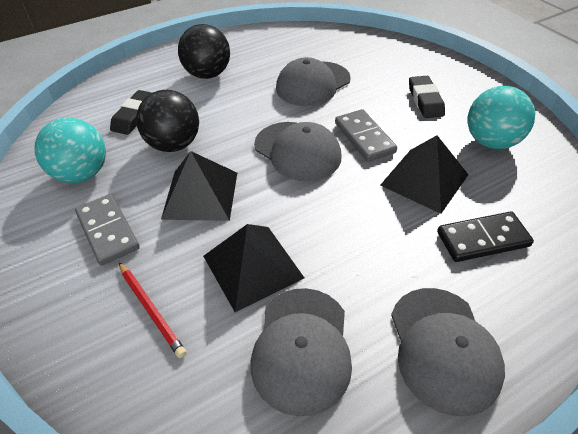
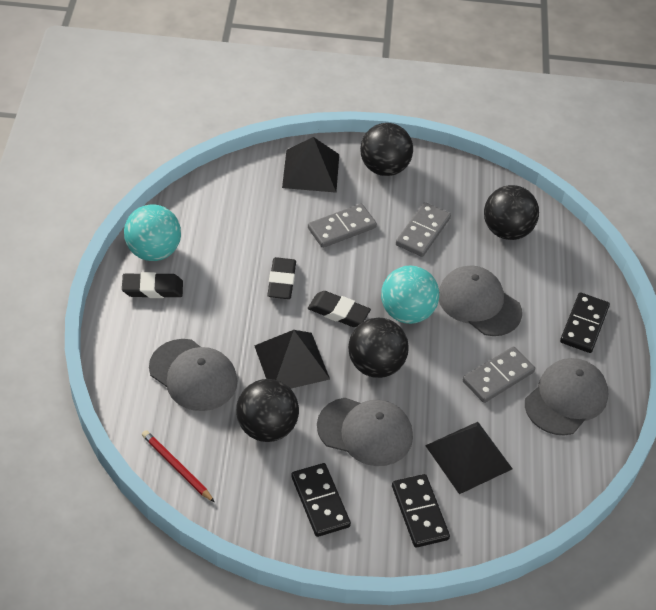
black ball: [136,90,199,152] [178,24,230,79] = 2 -> [236,379,299,442] [348,318,409,378] [360,123,413,176] [484,185,539,240] = 4
black domino: [437,212,534,262] = 1 -> [291,463,351,537] [392,474,450,548] [560,292,610,353] = 3
black eraser: [110,90,152,135] [409,76,445,118] = 2 -> [122,272,183,298] [267,257,296,299] [308,291,371,327] = 3
grey domino: [75,194,140,266] [335,109,397,162] = 2 -> [308,204,377,248] [396,202,451,257] [463,346,535,403] = 3

